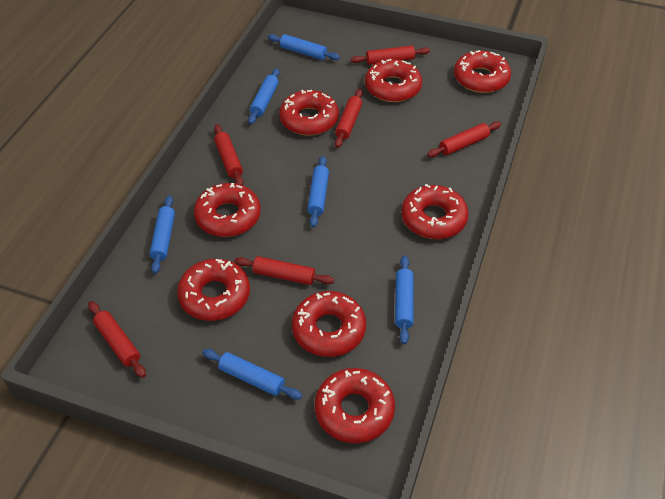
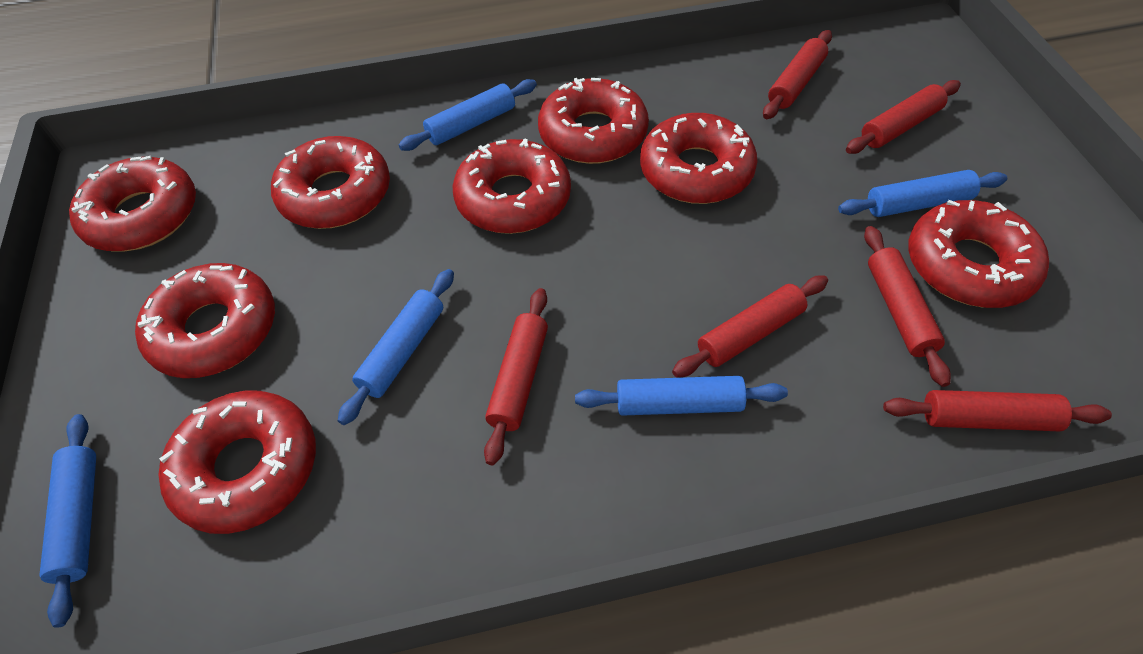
blue rolling pin: [150,195,175,274] [202,349,302,400] [248,68,280,125] [268,34,340,60] [307,156,329,227] [395,256,413,344] = 6 -> [39,414,96,628] [338,269,454,425] [399,79,537,151] [575,376,788,416] [838,170,1007,217] = 5

